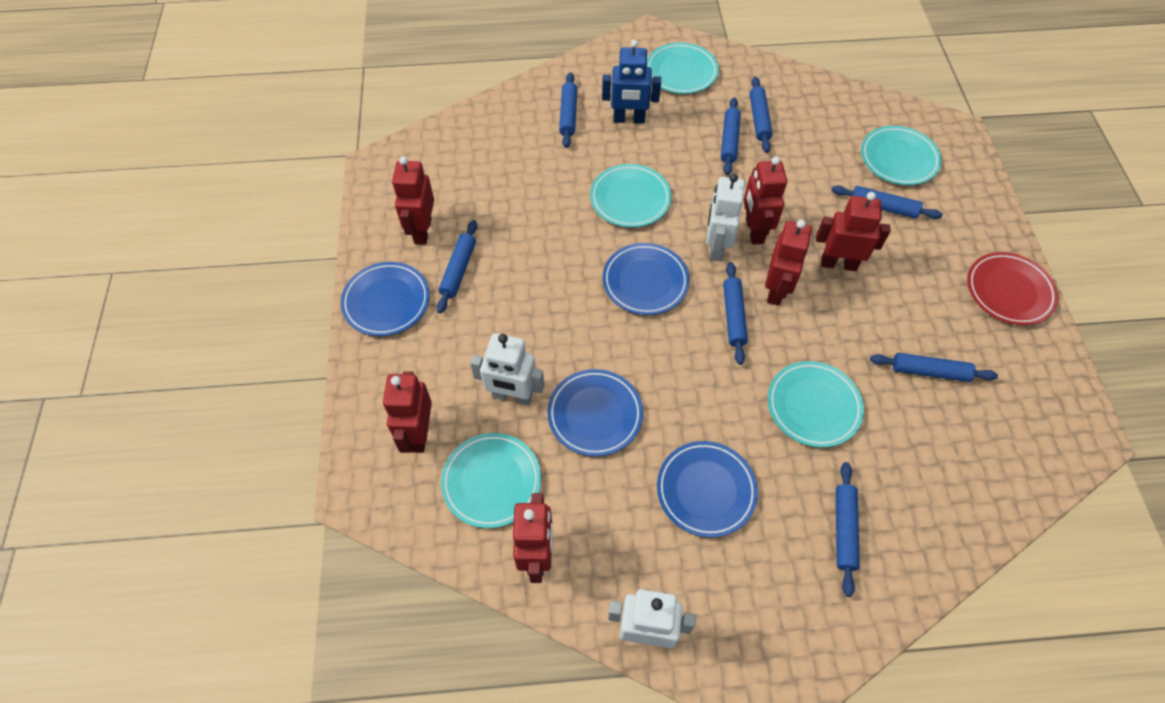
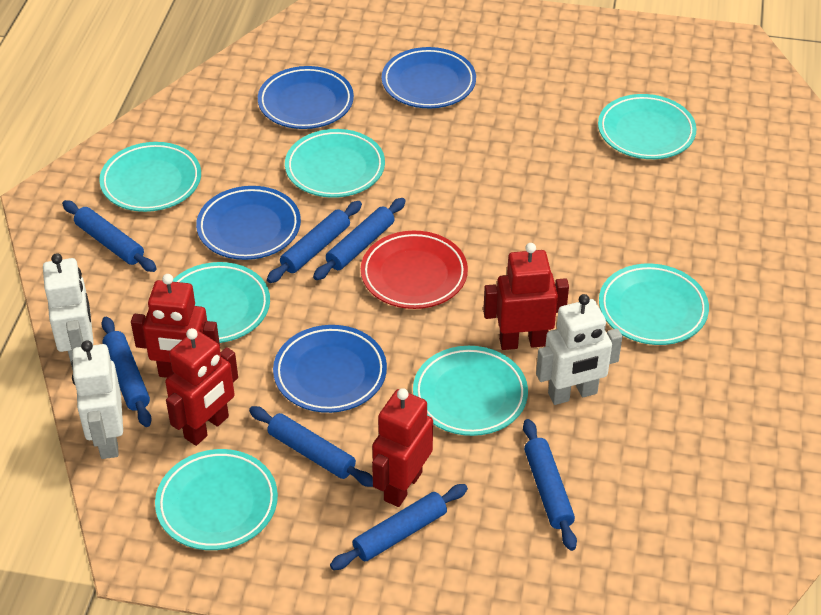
blue robot: [602,39,661,124] = 1 -> none = 0
blue rolling pin: [437,220,477,314] [559,72,577,148] [721,97,741,175] [723,262,748,365] [749,77,773,153] [831,185,943,219] [836,462,860,597] [870,353,998,382] = 8 -> [62,200,157,272] [101,317,152,427] [249,406,373,487] [267,201,362,283] [313,198,406,280] [330,484,468,570] [523,419,577,551] = 7
red robot: [383,371,432,453] [392,156,434,245] [513,493,553,583] [744,156,787,245] [765,219,812,306] [816,192,890,271] = 6 -> [131,274,220,378] [165,328,238,446] [372,388,433,507] [483,243,569,350] = 4
turquoise plate: [441,433,541,528] [590,164,672,228] [647,42,719,94] [768,361,864,447] [861,126,942,185] = 5 -> [99,142,201,212] [155,449,278,550] [173,262,270,343] [285,129,385,198] [413,346,528,436] [598,94,697,159] [599,263,709,345] = 7

